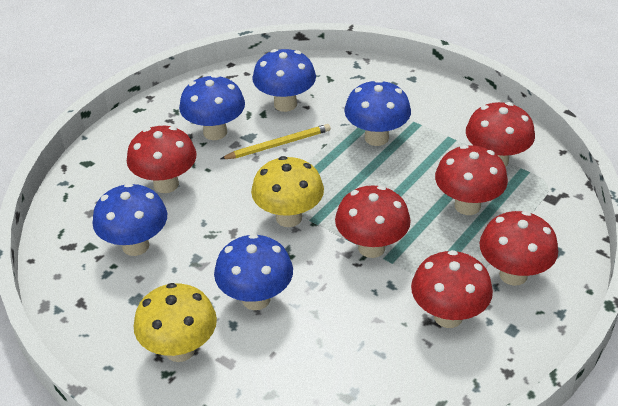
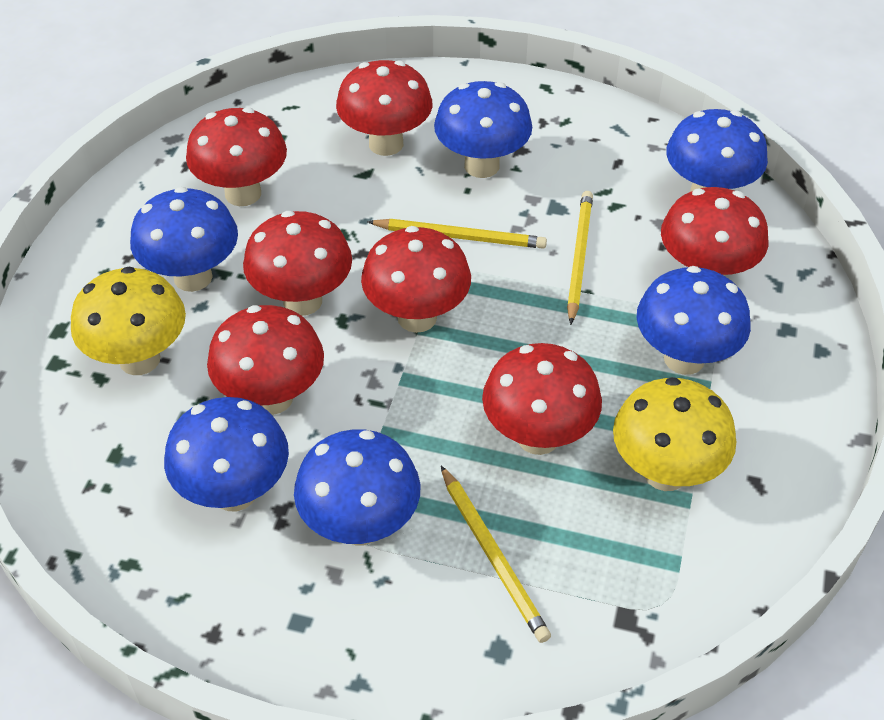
blue mushroom: [92,183,167,256] [179,75,245,140] [214,234,293,310] [252,49,316,112] [344,79,411,146] = 5 -> [130,187,238,292] [164,397,289,511] [294,429,420,546] [434,81,532,178] [637,266,751,375] [666,109,768,192] = 6
red mushroom: [127,126,197,193] [335,185,411,258] [411,250,493,328] [435,145,508,215] [466,102,535,167] [479,211,558,286] = 6 -> [186,107,287,206] [207,305,324,415] [243,211,352,316] [336,60,432,156] [361,226,471,333] [482,343,602,455] [661,187,768,276] = 7
yellow pencil: [221,124,331,159] = 1 -> [367,219,547,249] [441,466,551,643] [567,191,593,325] = 3

